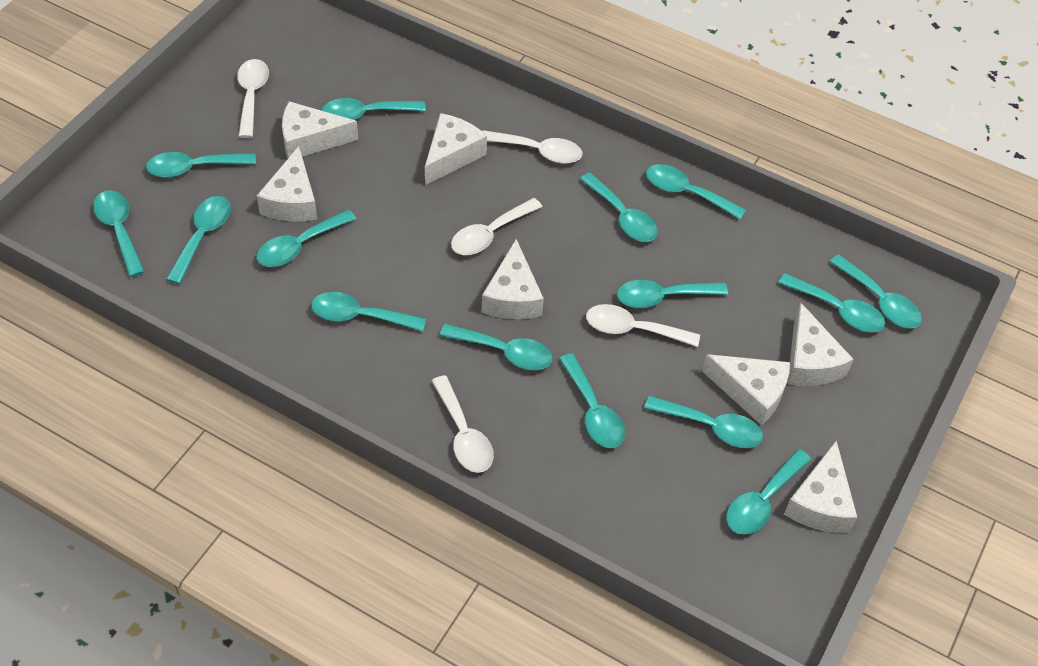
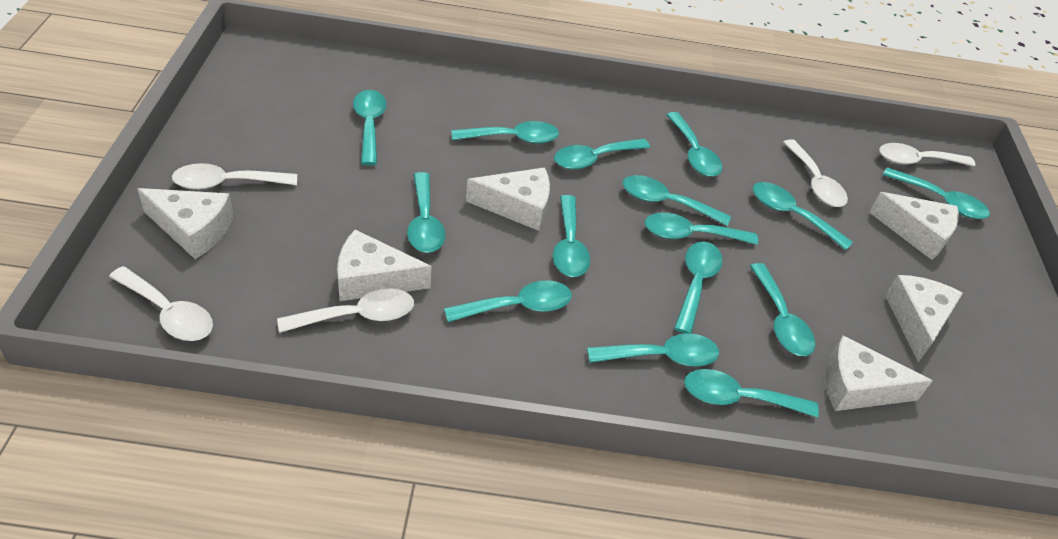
white cheese: [257,146,317,222] [282,101,358,158] [425,113,487,185] [482,239,544,319] [702,354,790,426] [784,440,857,533] [787,302,854,386] = 7 -> [137,188,234,259] [337,230,431,301] [466,167,550,231] [826,336,932,411] [869,192,959,260] [885,275,963,362] = 6

